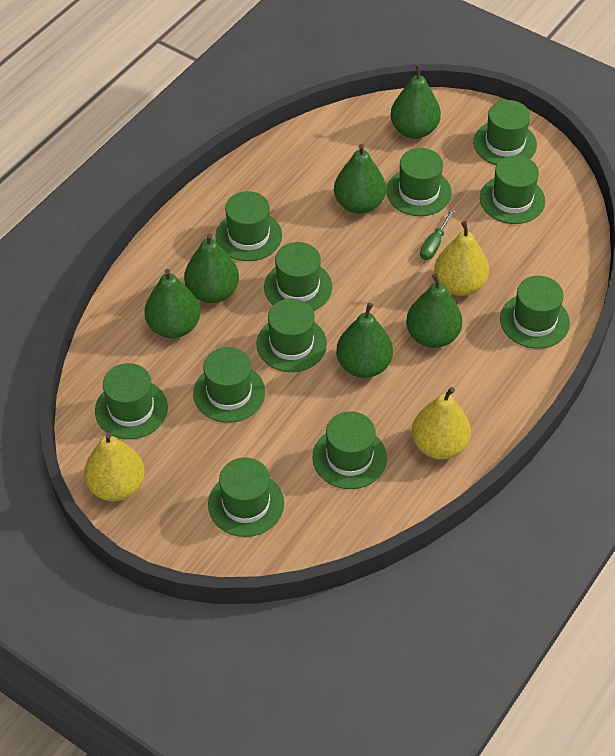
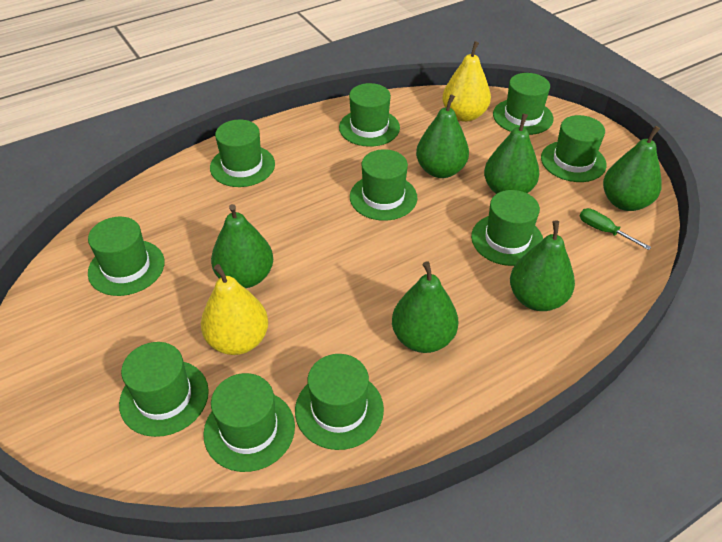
green hat: [95,363,168,439] [193,347,265,423] [208,457,284,537] [215,191,282,261] [256,298,327,372] [264,242,332,311] [313,411,387,489] [386,148,452,216] [473,100,537,165] [480,155,545,224] [500,276,570,349] = 11 -> [88,217,165,296] [119,342,209,437] [203,373,295,472] [210,120,275,187] [295,354,384,450] [339,83,400,147] [350,149,417,221] [471,190,543,266] [493,73,554,135] [541,115,606,182] = 10
yellow pear: [84,432,145,501] [412,387,471,460] [434,221,489,296] = 3 -> [201,264,268,355] [442,41,491,122] = 2

